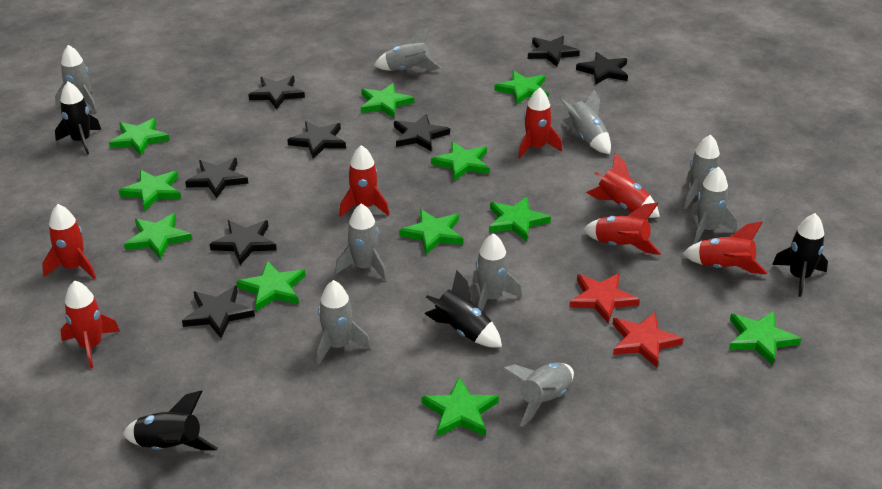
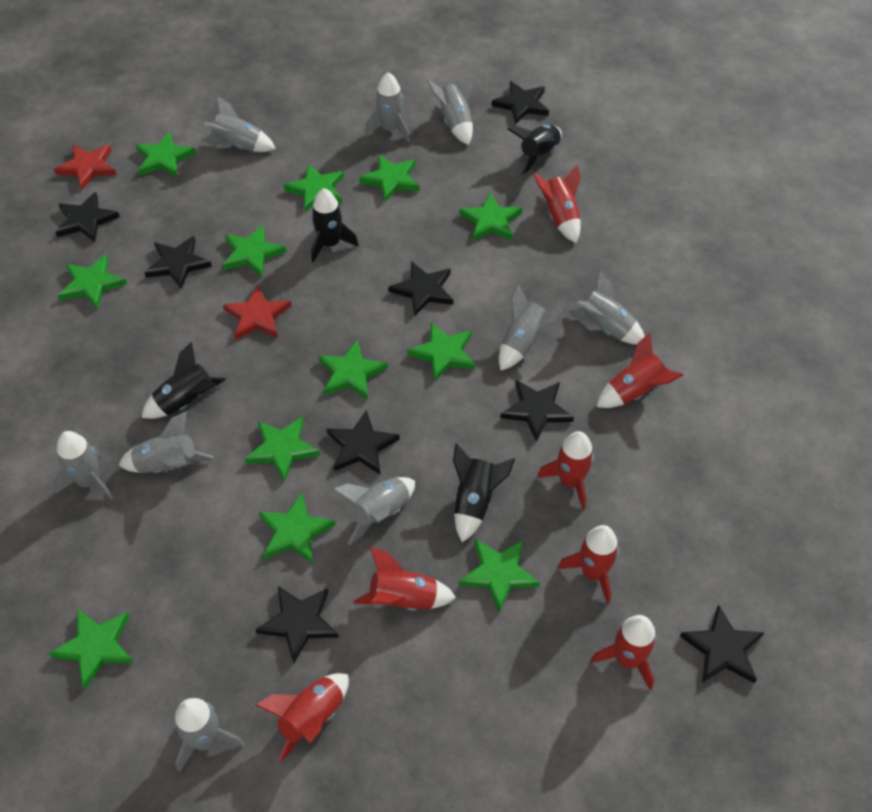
green star: [109,118,170,156] [119,170,181,211] [124,213,192,259] [236,261,305,311] [361,83,414,118] [399,209,463,254] [422,377,499,437] [431,141,489,181] [489,197,551,241] [494,71,549,105] [729,311,801,366] = 11 -> [49,609,134,689] [58,254,127,310] [136,132,196,177] [223,225,287,277] [245,416,320,482] [258,493,335,563] [284,164,344,212] [318,340,388,400] [359,154,420,202] [407,323,475,382] [459,193,522,241] [459,539,540,613] = 12

